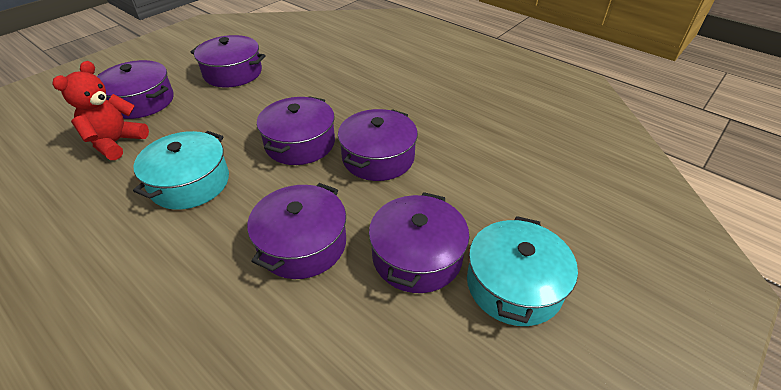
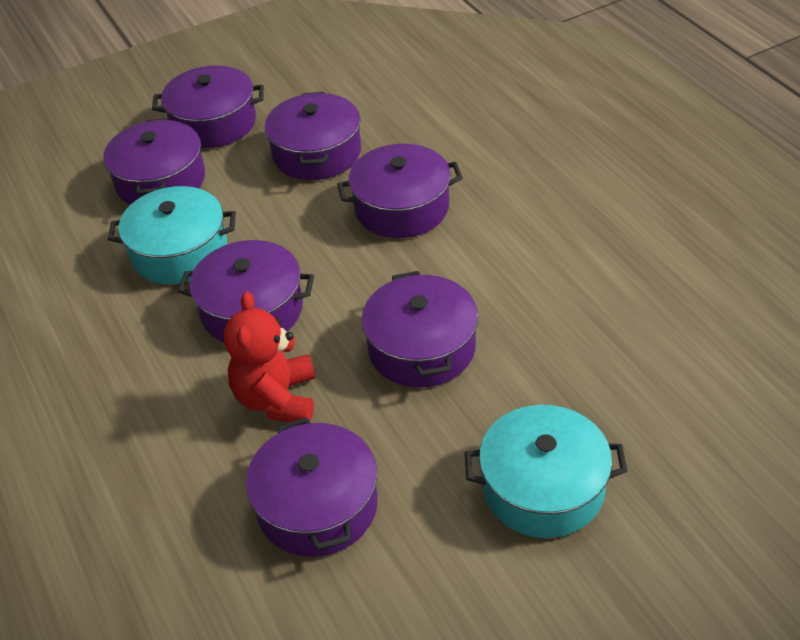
purple pot: [97,60,174,119] [191,35,266,87] [247,183,346,279] [257,96,335,165] [338,109,418,181] [369,192,469,293] = 6 -> [103,118,205,205] [152,65,264,148] [178,240,314,343] [246,417,378,557] [265,92,361,180] [337,144,463,238] [361,271,478,387] = 7

